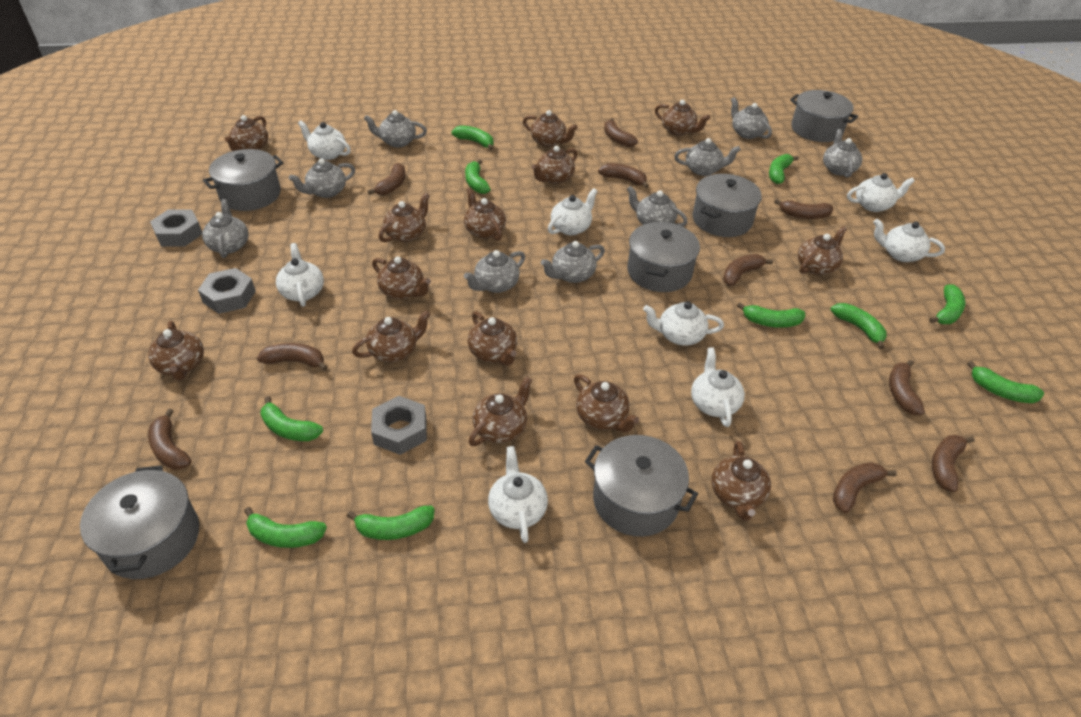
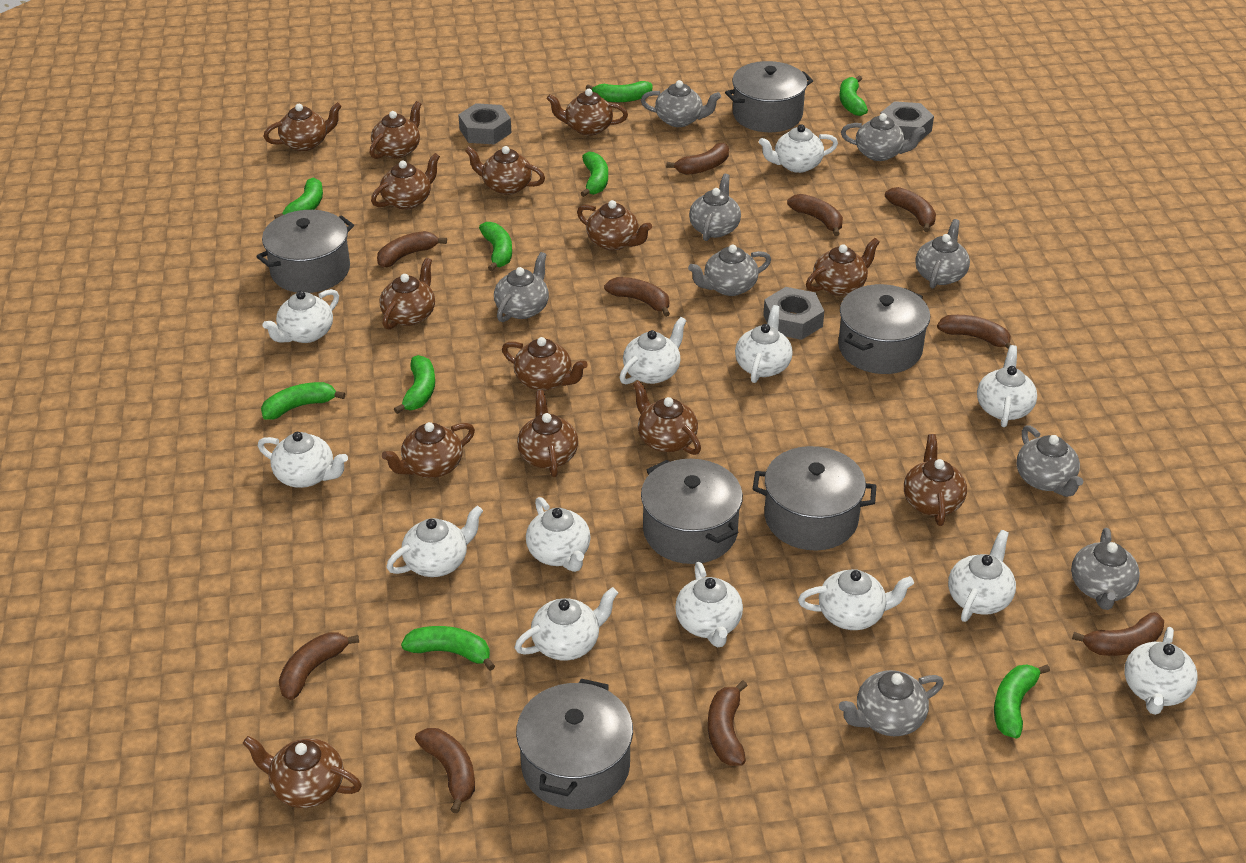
green banana: [244,507,327,548] [260,396,323,441] [347,506,435,540] [451,126,493,150] [465,159,491,194] [737,302,805,328] [769,154,799,184] [831,303,886,349] [929,285,965,324] [967,361,1044,403] = 10 -> [261,382,345,420] [274,178,323,219] [394,355,435,414] [401,626,495,671] [479,222,512,271] [581,152,608,197] [586,81,653,102] [839,76,868,116] [994,664,1050,739] = 9
white teapot: [276,243,324,307] [298,120,351,160] [488,446,548,543] [548,188,597,235] [643,301,724,346] [691,347,745,427] [847,173,915,212] [873,219,945,262] = 8 -> [258,432,348,488] [262,289,339,343] [386,506,483,577] [514,587,618,661] [526,497,591,572] [619,317,687,384] [675,562,743,647] [735,305,793,383] [759,124,838,173] [798,569,914,630] [948,530,1016,622] [977,345,1037,427] [1124,627,1197,715] = 13

